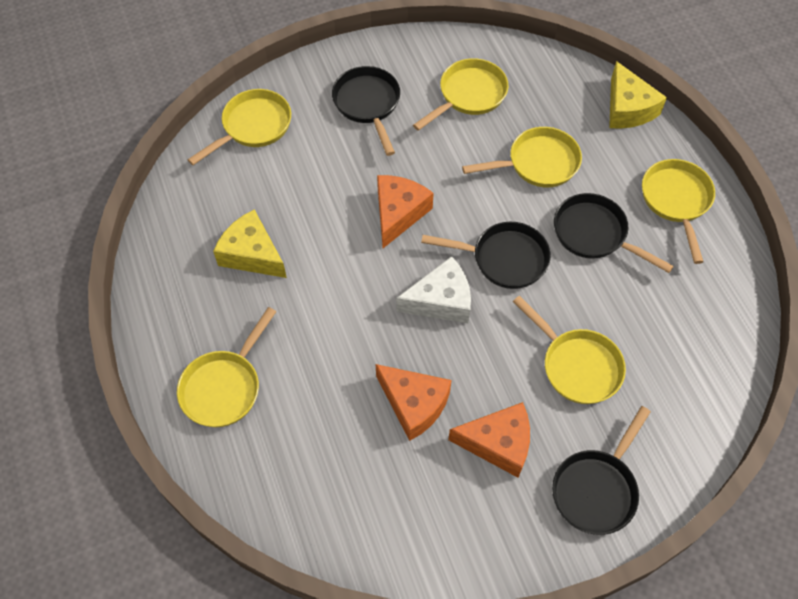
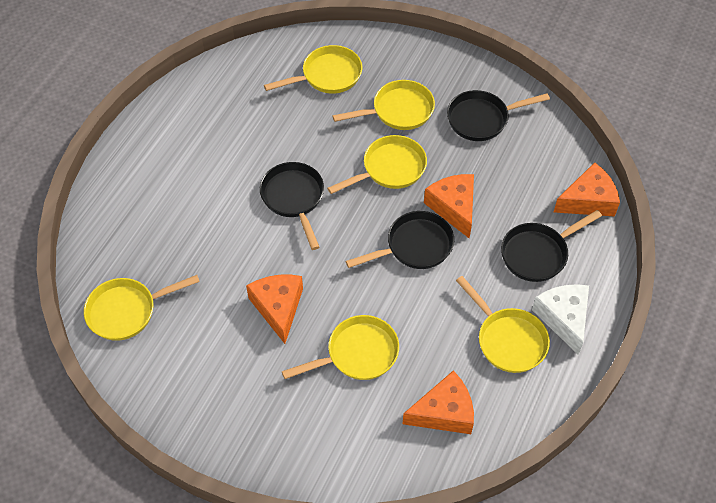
orange cheese: [376,364,452,441] [377,175,434,248] [448,402,530,478] = 3 -> [246,274,303,344] [403,370,474,434] [424,174,474,239] [554,162,620,216] = 4
yellow cheese: [213,209,287,278] [609,61,667,129] = 2 -> none = 0

